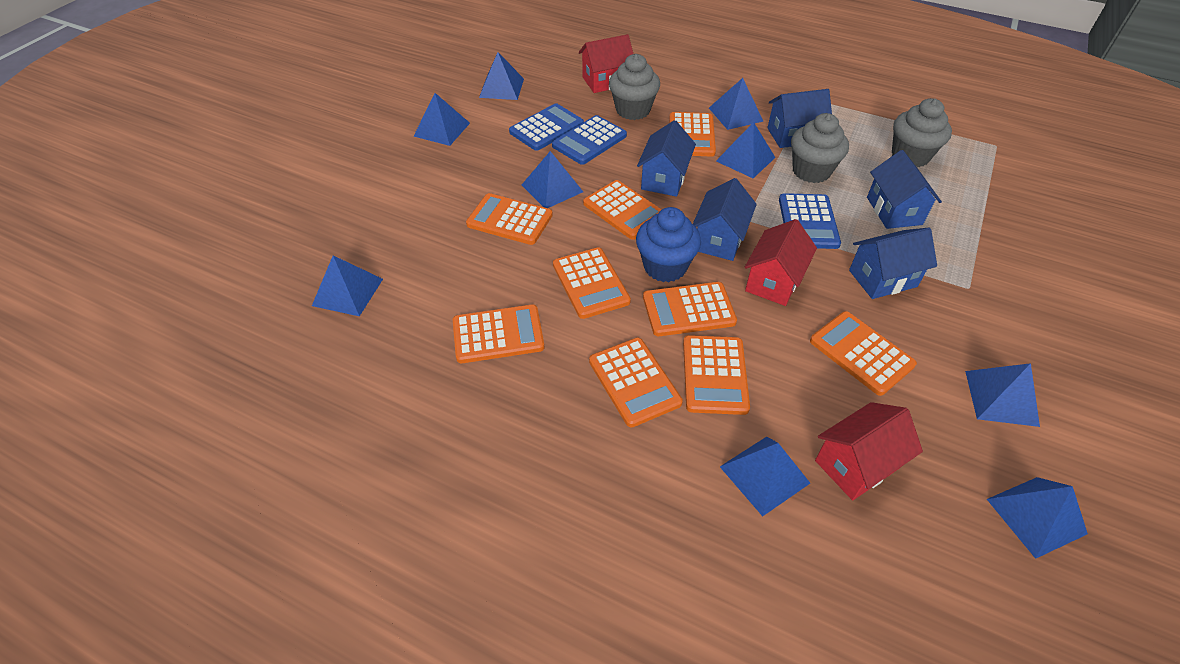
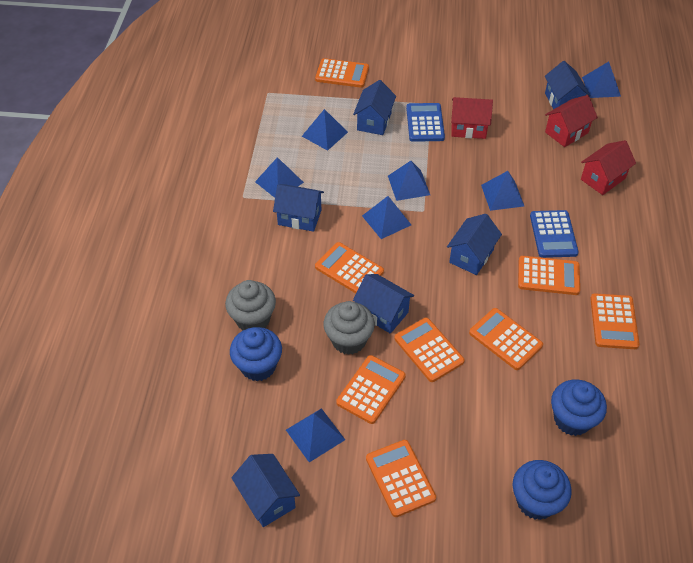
blue calculator: [509,103,584,151] [552,115,627,165] [779,193,841,249] = 3 -> [406,103,445,142] [530,210,579,258] = 2
blue cupcake: [636,207,701,282] = 1 -> [230,327,282,381] [512,460,572,520] [551,379,607,436] = 3
blue house: [637,120,696,197] [693,178,757,261] [767,89,832,148] [849,228,937,299] [867,150,942,229] = 5 -> [231,454,300,527] [273,184,324,232] [353,80,396,135] [353,274,414,334] [447,214,502,275] [545,61,590,109] = 6
blue pyramid: [312,255,383,316] [414,93,470,146] [479,52,524,100] [522,151,583,208] [709,78,763,130] [716,122,776,178] [720,437,810,516] [965,363,1040,427] [987,477,1088,559] = 9 -> [255,157,304,198] [286,408,345,462] [302,109,348,151] [362,196,411,239] [388,161,430,201] [481,171,524,211] [582,62,621,98] = 7
grey cupcake: [609,54,660,120] [791,113,849,183] [892,98,952,167] = 3 -> [225,280,276,331] [324,301,375,355] = 2
orange calculator: [453,305,544,363] [466,193,553,245] [553,248,631,319] [583,180,662,240] [589,338,683,427] [643,282,737,336] [669,112,716,157] [683,335,750,415] [810,311,917,396] = 9 -> [315,58,369,88] [315,242,384,293] [336,355,406,424] [366,440,436,517] [394,318,465,382] [469,308,543,370] [518,256,580,295] [590,293,640,349] = 8

